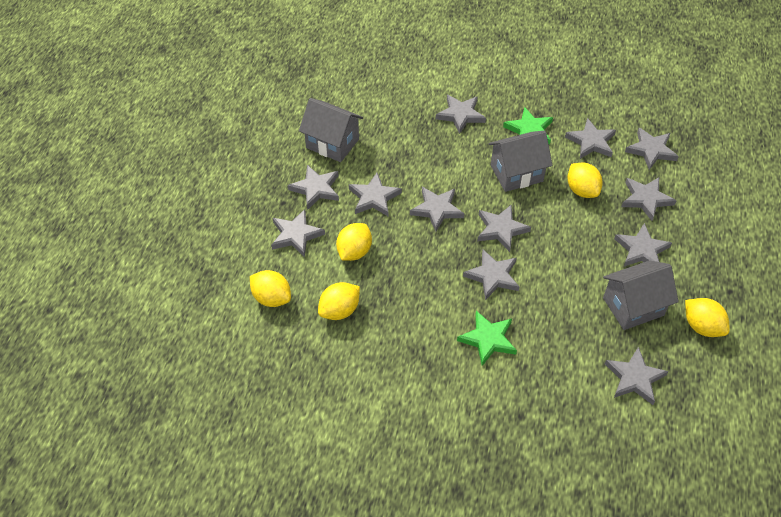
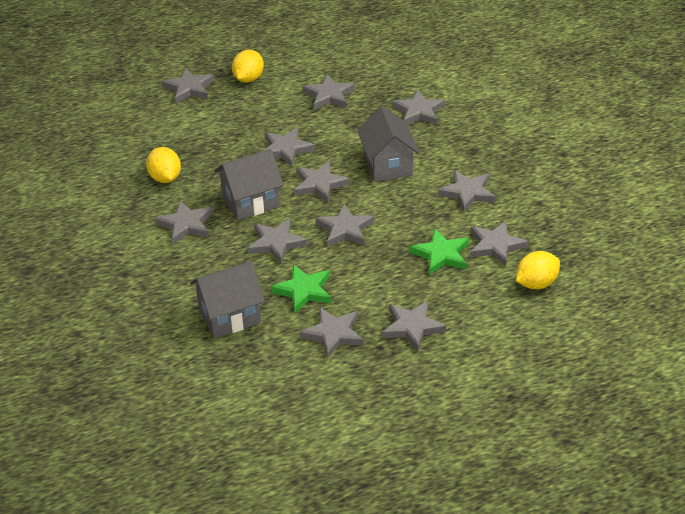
yellow lemon: [250,270,291,307] [318,282,360,320] [336,223,372,261] [567,162,603,198] [685,298,730,337] = 5 -> [146,147,181,183] [232,50,264,83] [516,251,560,289] = 3

